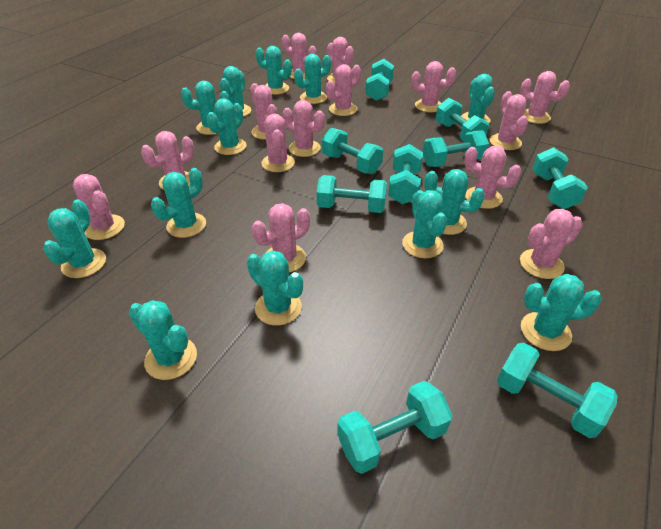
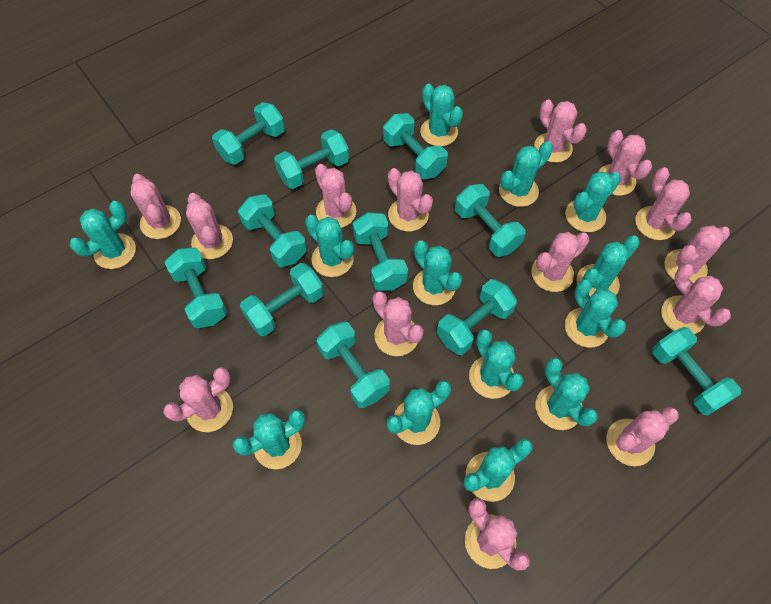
turquoise dumbbell: [317,175,387,213] [322,128,383,174] [337,381,452,474] [366,59,394,101] [388,144,423,204] [423,130,489,167] [435,98,489,141] [497,342,618,438] [532,147,588,209] = 9 -> [164,248,228,328] [212,102,285,165] [238,194,307,267] [240,263,324,336] [274,129,349,189] [317,322,390,408] [353,212,408,291] [383,113,448,179] [437,279,517,355] [455,184,526,257] [652,327,741,416] = 11

